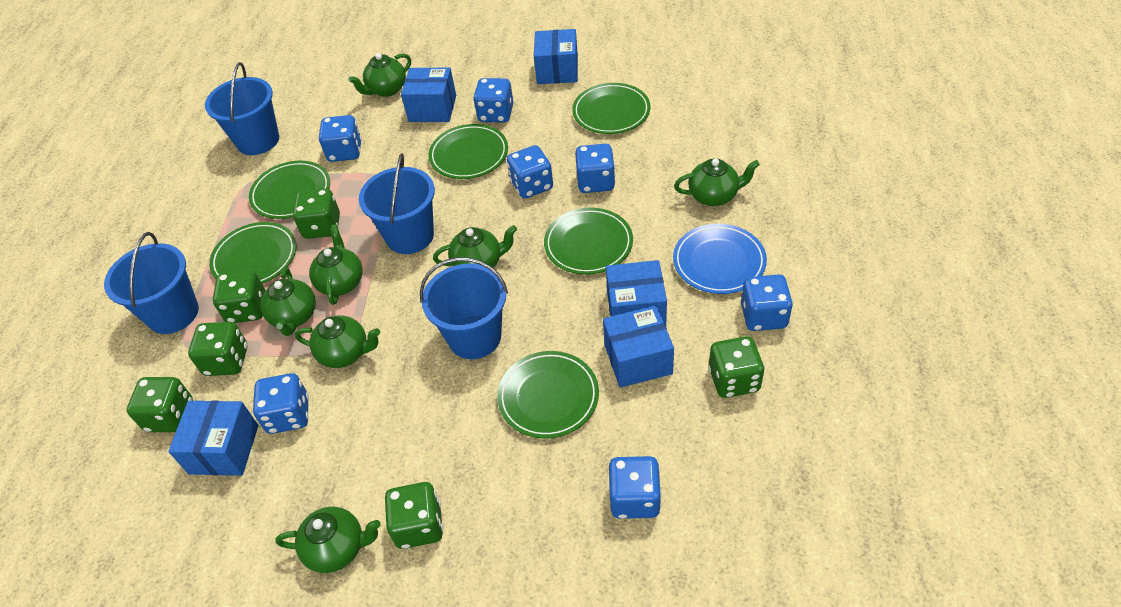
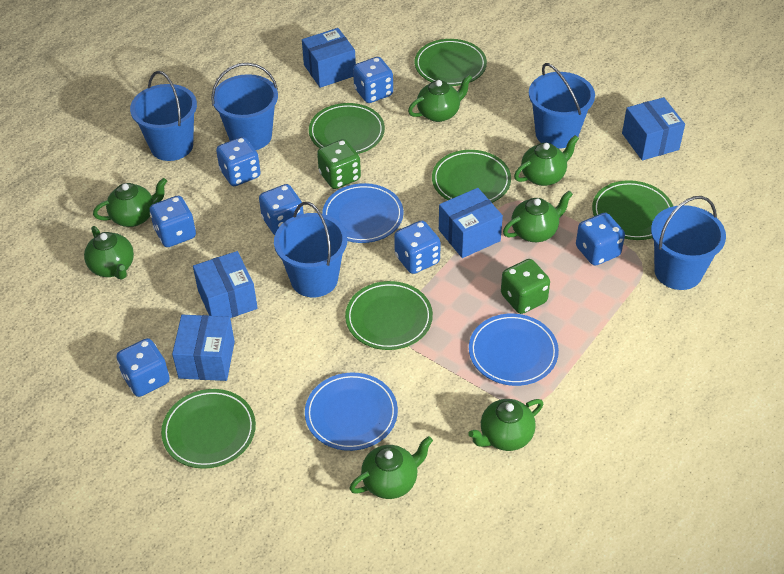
blue bucket: [104,232,199,334] [205,62,279,155] [359,154,435,254] [420,257,508,359] = 4 -> [130,71,197,161] [211,63,278,150] [274,202,347,297] [529,63,595,149] [651,196,726,290] = 5
blue plate: [673,224,767,294] = 1 -> [305,373,398,451] [322,183,403,243] [469,314,559,386] = 3
green dice: [127,377,193,432] [188,322,247,376] [213,270,265,323] [292,189,340,239] [385,482,443,549] [708,336,765,398] = 6 -> [317,139,361,189] [501,259,550,314] = 2

